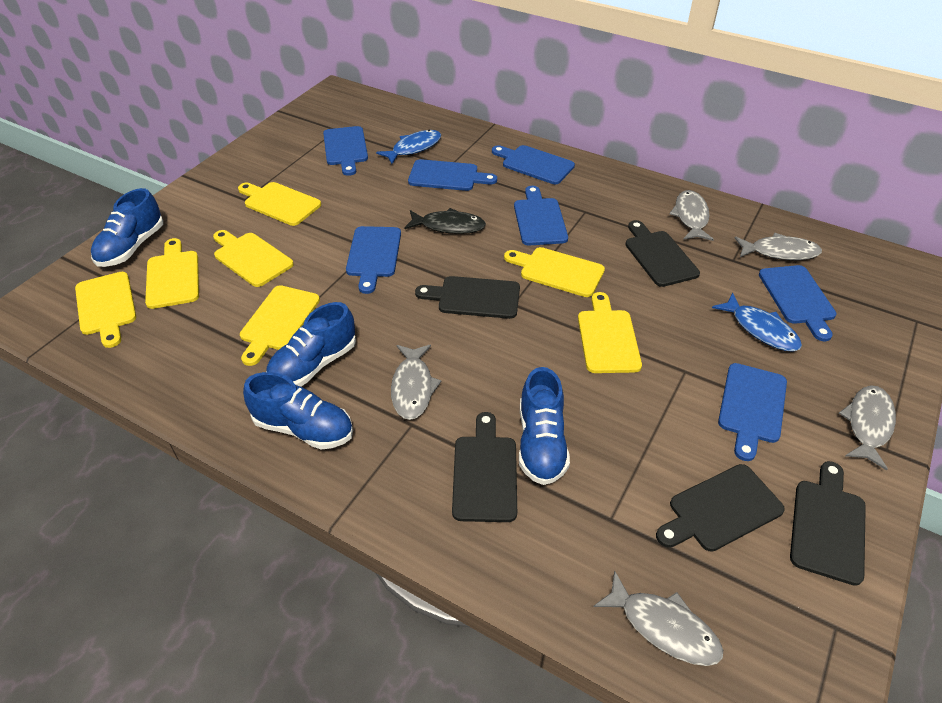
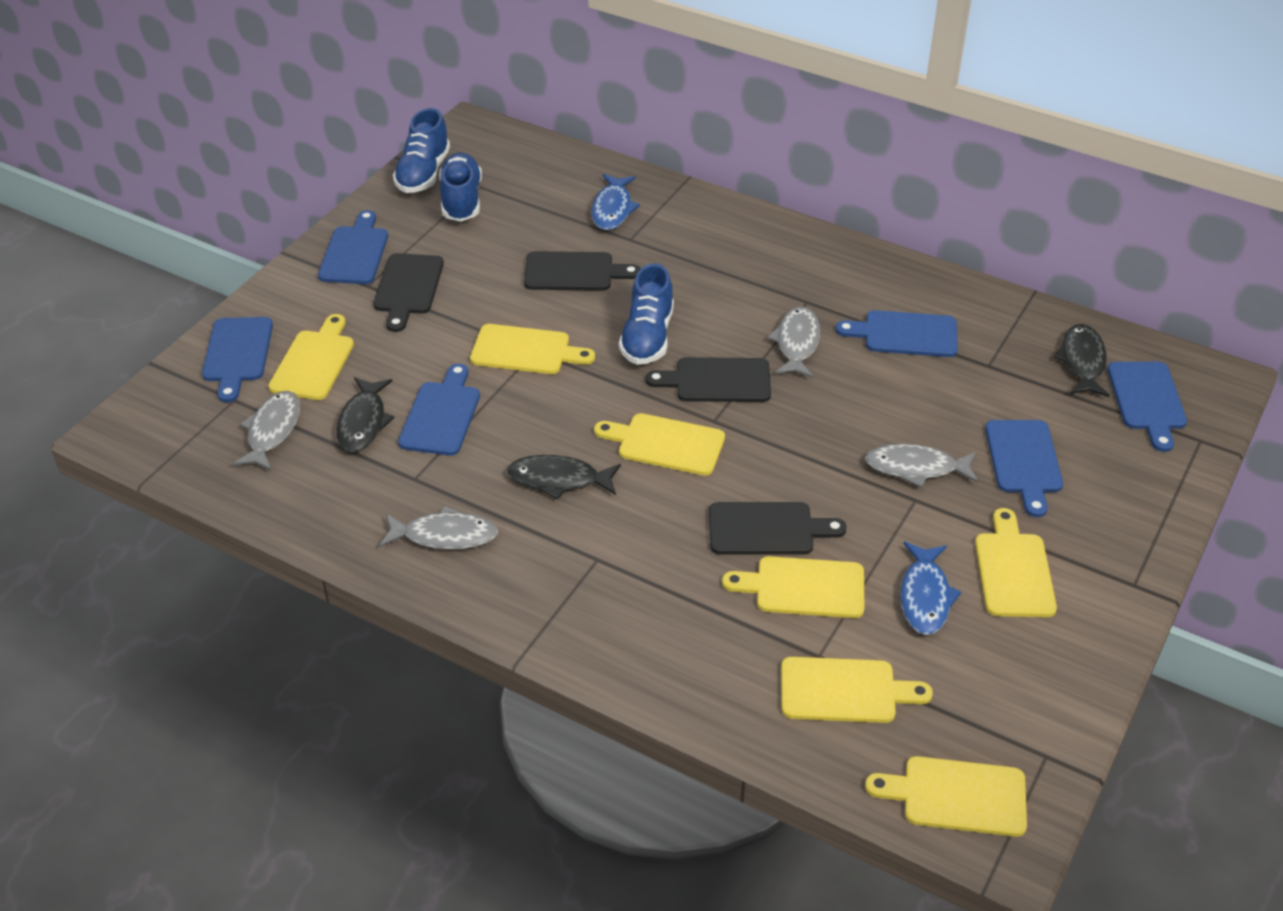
black cutting board: [415,276,520,319] [452,412,517,522] [625,220,700,287] [656,464,785,552] [790,461,866,586] = 5 -> [373,253,444,332] [524,251,640,291] [646,357,771,402] [709,502,847,555] = 4
black fish: [404,208,486,234] = 1 -> [337,377,395,453] [507,455,621,499] [1054,324,1110,397] = 3
blue cutting board: [323,126,368,176] [346,226,401,294] [408,159,497,191] [492,145,575,184] [514,186,568,246] [718,363,787,461] [759,265,837,341] = 7 -> [202,317,273,402] [318,210,388,284] [398,364,480,456] [835,310,958,357] [985,420,1063,517] [1107,362,1187,452] = 6
blue shoe: [91,188,163,267] [243,372,353,449] [266,302,356,386] [519,367,570,485] = 4 -> [393,108,450,193] [439,153,482,222] [619,264,674,365] = 3
grey fish: [391,345,441,420] [593,570,723,666] [669,190,714,241] [735,233,822,260] [839,386,896,470] = 5 -> [232,391,300,470] [379,506,498,550] [768,306,820,378] [865,444,978,487] = 4

